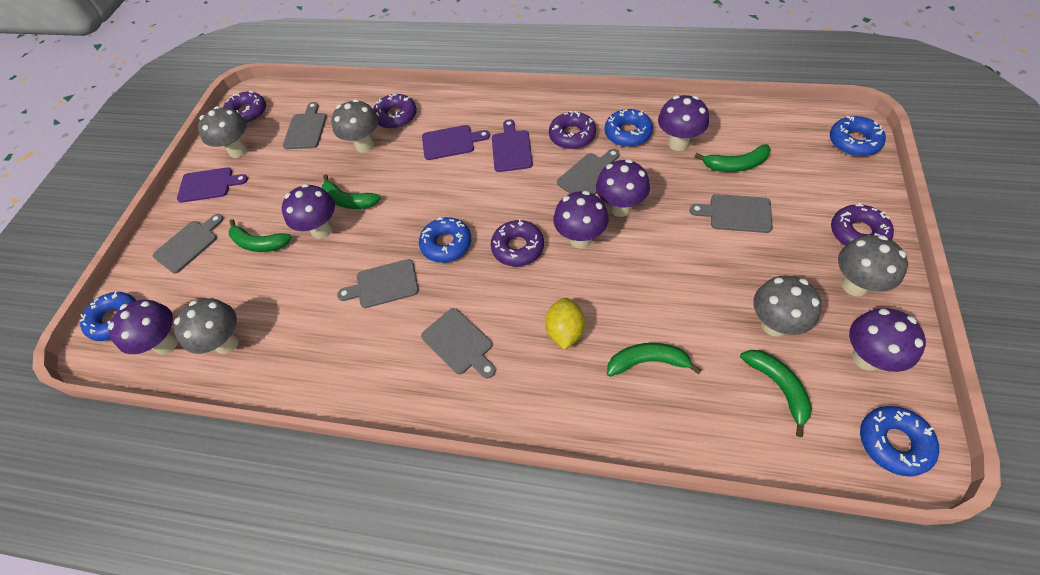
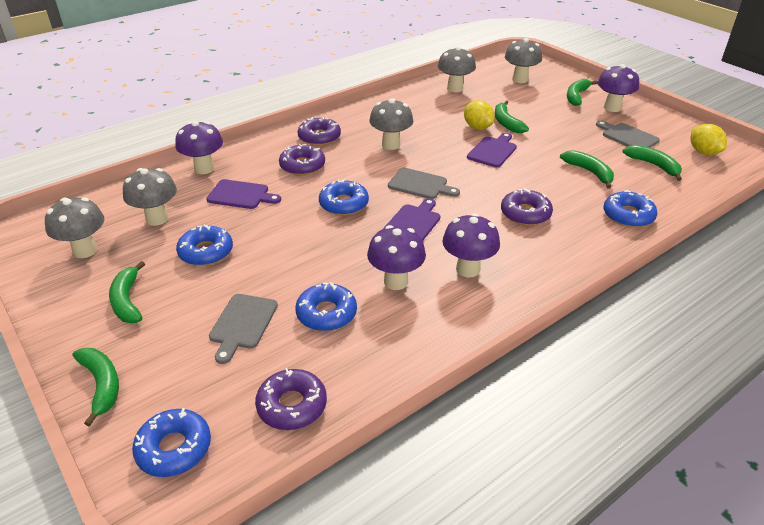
green banana: [228,219,292,252] [322,174,381,209] [607,343,701,377] [694,144,771,172] [740,350,812,437] = 5 -> [73,348,119,427] [109,261,145,323] [495,101,529,133] [560,150,614,189] [567,79,598,106] [622,145,682,181] = 6
grey cutting board: [153,214,224,273] [283,102,327,149] [337,259,419,308] [421,308,496,378] [557,149,620,195] [689,194,773,233] = 6 -> [209,294,278,364] [388,168,460,199] [596,121,660,147] = 3
purple donut: [223,91,266,124] [373,94,417,129] [491,219,544,267] [549,111,596,149] [831,203,894,246] = 5 -> [255,368,327,430] [279,144,325,175] [298,117,341,146] [501,188,553,226] = 4
purple mushroom: [108,300,178,355] [282,184,335,239] [553,191,609,249] [596,159,650,217] [658,95,709,151] [849,308,926,372] = 6 -> [175,121,223,174] [367,225,426,290] [443,213,500,277] [598,64,639,112] = 4
yellow lemon: [545,298,585,350] = 1 -> [464,100,495,130] [690,124,727,155] = 2

